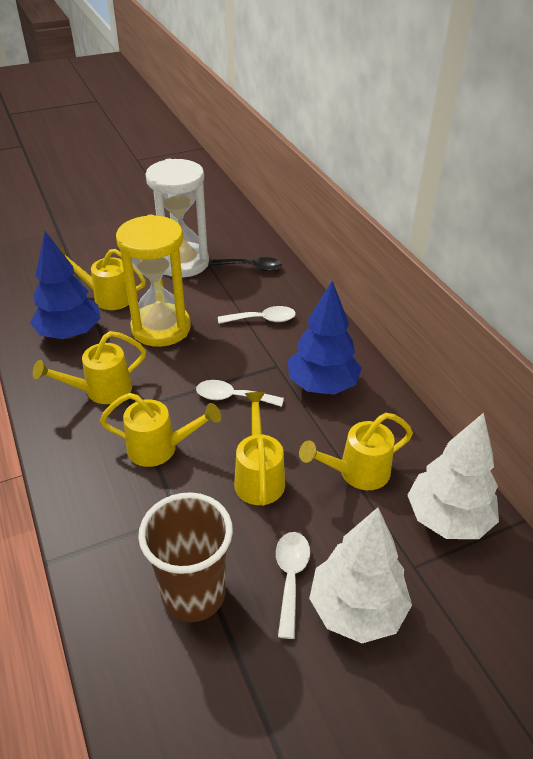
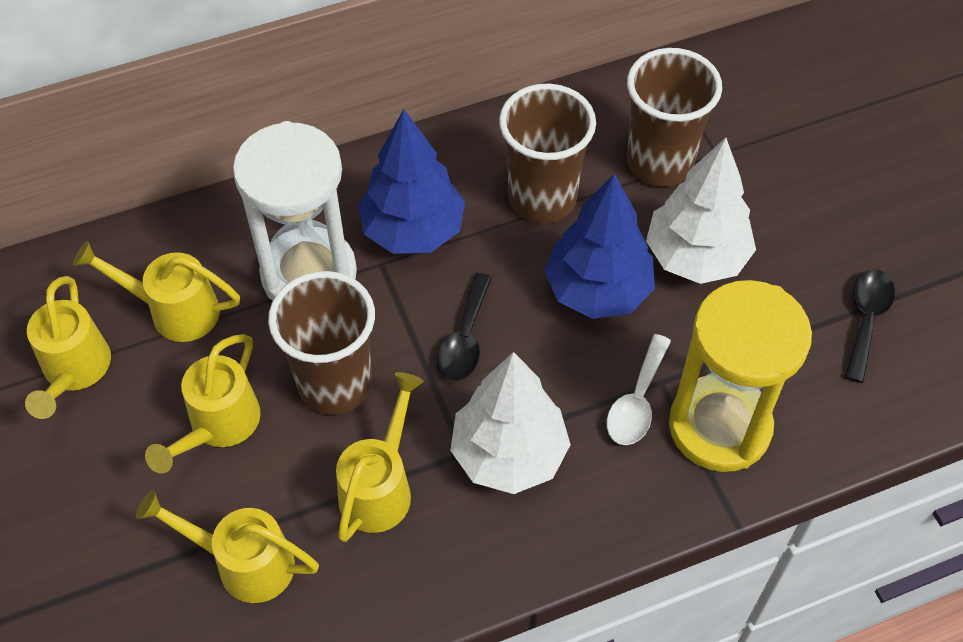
black spoon: [211,257,282,271] = 1 -> [436,273,492,381] [845,269,895,383] = 2
brown cup: [138,492,233,622] = 1 -> [268,271,375,415] [499,84,596,223] [627,48,722,187] = 3
white spoon: [196,380,284,407] [218,306,296,324] [276,532,310,639] = 3 -> [607,334,671,445] = 1

